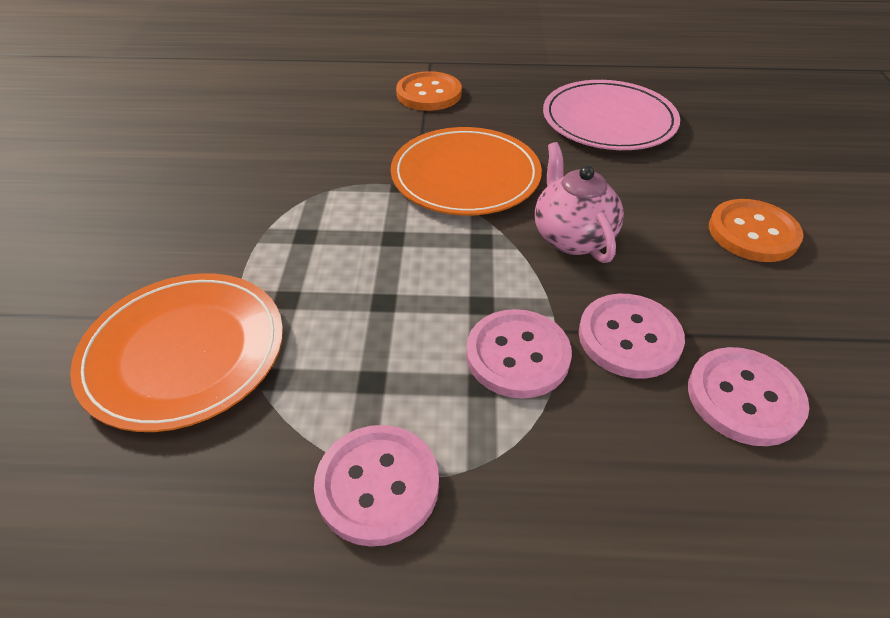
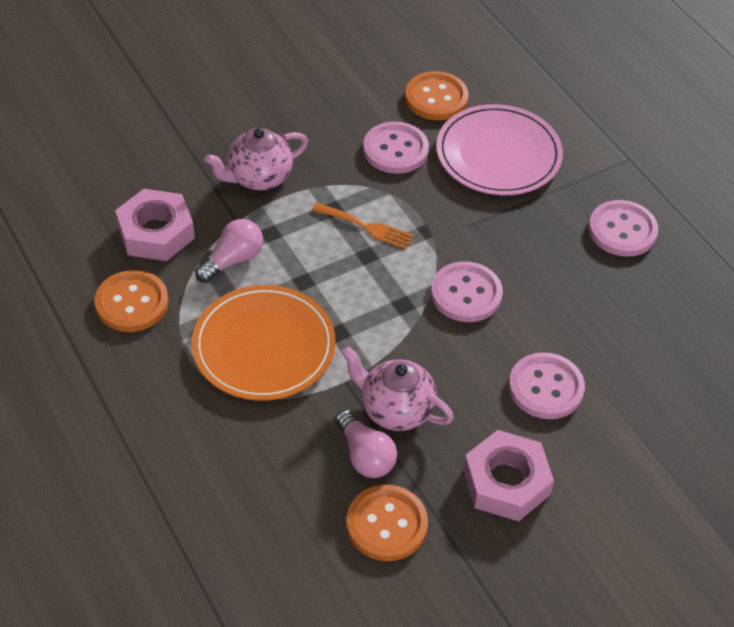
orange button: [396,71,462,111] [709,199,803,262] = 2 -> [95,270,169,332] [346,485,428,561] [405,71,468,120] = 3
orange fork: none = 0 -> [312,203,414,249] = 1
orange plate: [70,273,283,432] [391,127,542,215] = 2 -> [192,285,336,401] = 1
pink light bulb: none = 0 -> [195,219,263,283] [335,410,397,478] = 2
pink nut: none = 0 -> [115,189,195,261] [463,430,554,521] = 2
pink teapot: [535,142,624,263] = 1 -> [205,128,308,190] [342,346,454,431] = 2

